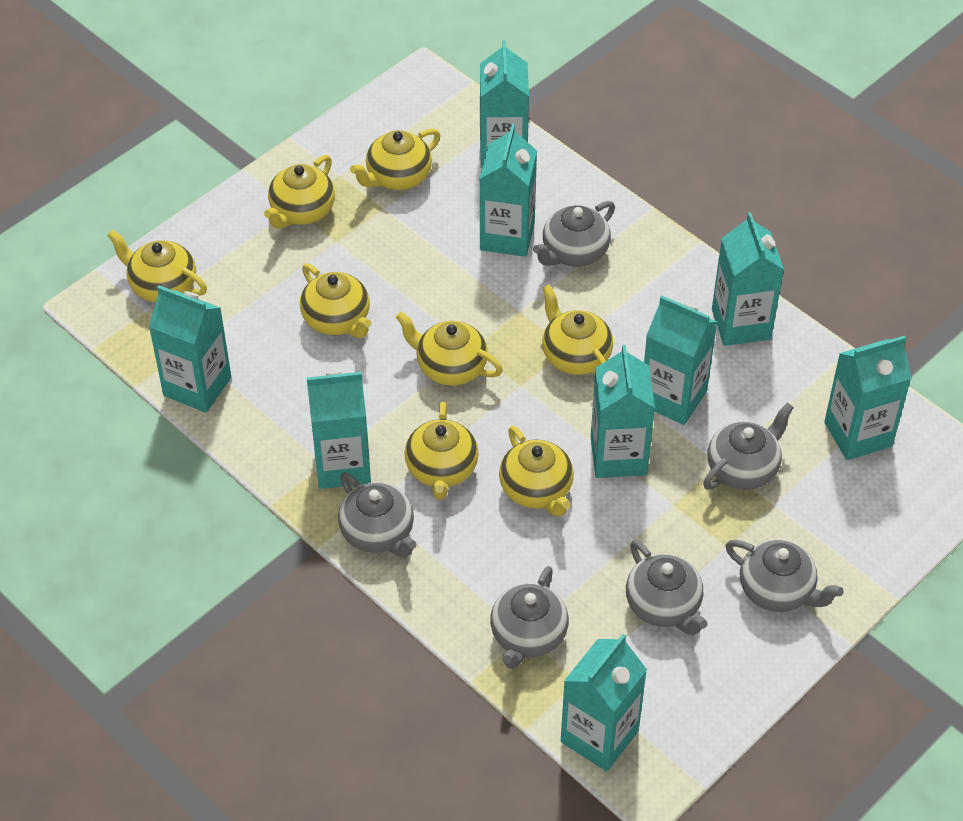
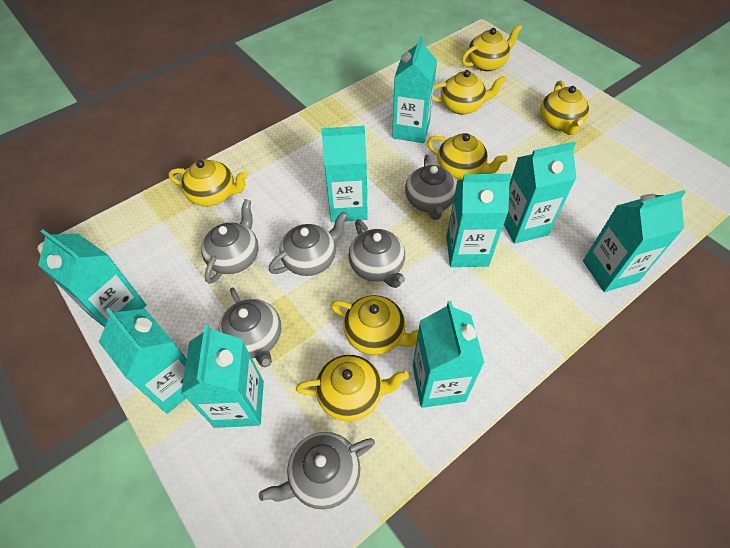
yellow teapot: [107,230,207,302] [264,155,335,229] [300,263,371,338] [350,129,440,190] [395,312,503,386] [404,402,479,499] [499,426,574,517] [542,284,613,375] = 8 -> [168,159,248,206] [296,355,409,421] [330,295,418,355] [427,133,508,179] [433,70,506,115] [462,24,522,71] [540,81,589,135] = 7

